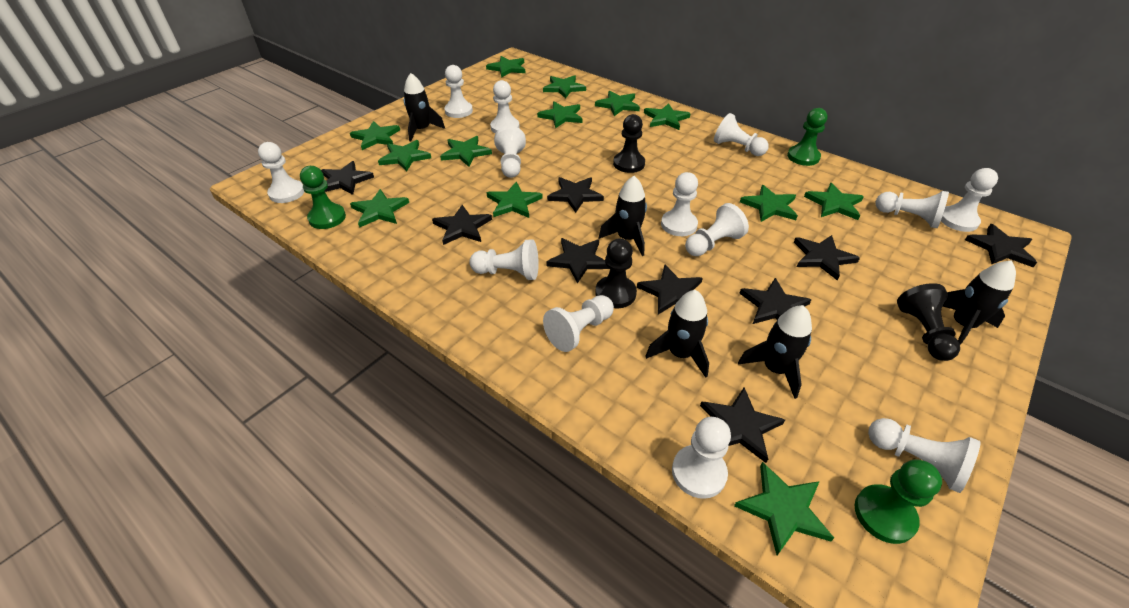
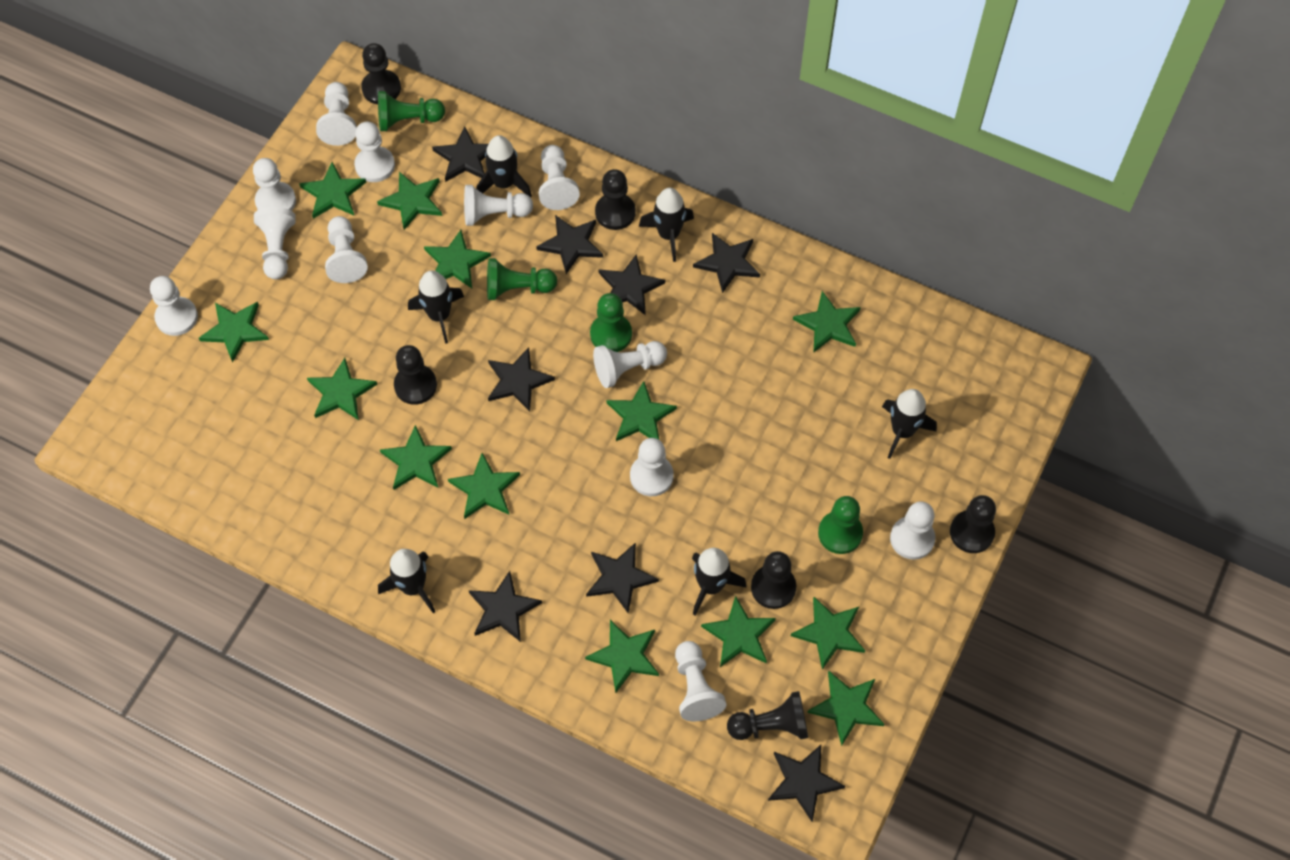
black pawn: [595,238,637,308] [613,114,645,173] [897,283,960,361] = 3 -> [361,43,401,104] [394,345,437,405] [595,169,636,230] [727,691,808,740] [751,551,796,609] [950,495,996,553] = 6
black rocket: [403,73,445,141] [599,176,647,256] [645,290,709,378] [738,305,812,399] [943,260,1016,345] = 5 -> [378,549,435,613] [408,270,464,344] [476,135,532,198] [639,188,694,262] [692,548,746,615] [882,389,937,459] = 6
black star: [321,161,374,195] [432,205,492,245] [546,238,610,284] [547,177,604,213] [637,265,703,315] [700,387,785,463] [739,278,811,324] [794,235,860,281] [965,224,1037,267] = 9 -> [432,127,488,182] [468,571,542,642] [488,347,555,412] [536,215,603,274] [586,542,659,613] [599,255,665,315] [693,233,760,293] [768,745,845,822] = 8
green pawn: [300,166,346,229] [787,108,828,166] [855,459,942,544] = 3 -> [378,91,445,131] [487,258,557,300] [590,293,632,352] [818,496,863,554] = 4
white pawn: [258,142,304,203] [444,65,473,118] [469,239,539,280] [490,80,520,134] [494,126,526,178] [543,295,614,352] [661,172,698,236] [672,417,731,499] [685,203,749,256] [714,113,769,156] [868,418,980,493] [875,191,949,228] [941,168,998,232] = 13 -> [150,276,198,336] [253,158,296,211] [254,207,296,279] [316,82,357,146] [325,216,368,283] [354,122,395,182] [464,185,533,226] [539,145,580,210] [593,341,667,388] [630,438,674,496] [675,641,726,721] [890,501,935,560] = 12

